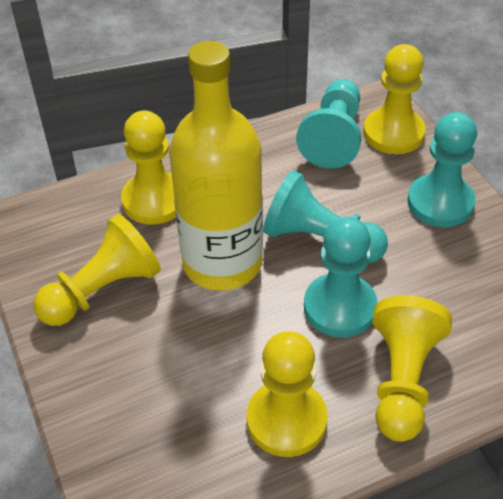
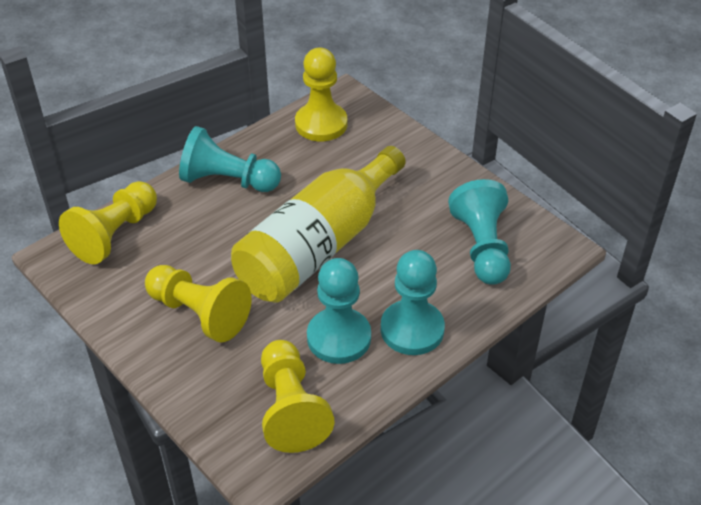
yellow pawn: [33,214,161,326] [121,111,176,225] [247,331,328,457] [363,44,426,154] [372,295,452,442] = 5 -> [59,181,157,264] [145,265,252,342] [261,340,335,453] [295,48,347,141] = 4

